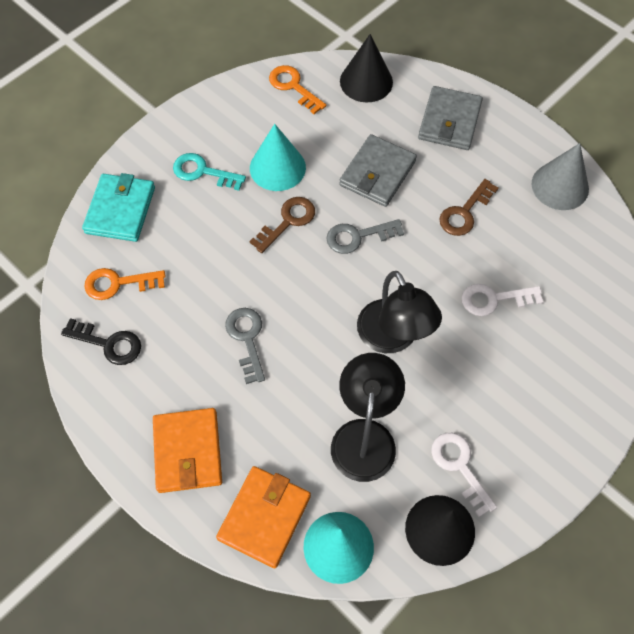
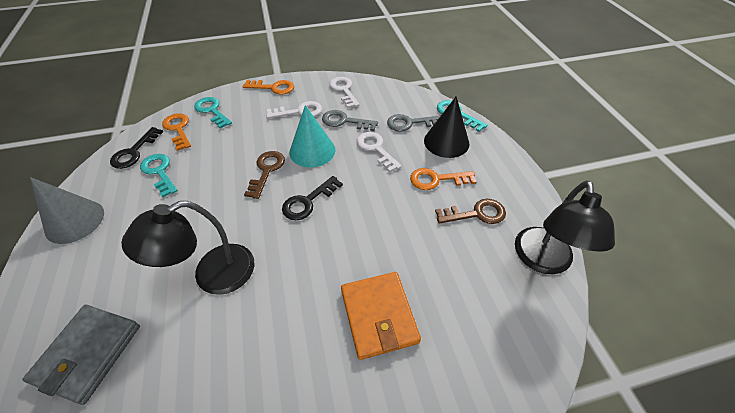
black cone: [340,34,393,103] [405,495,475,566] = 2 -> [424,96,469,158] = 1
black key: [61,318,141,365] = 1 -> [110,127,163,169] [282,176,343,220] = 2
grey wallet: [339,134,417,207] [418,86,483,150] = 2 -> [23,305,140,405] = 1
orange key: [84,268,166,300] [269,65,326,114] = 2 -> [162,113,191,151] [243,80,294,95] [410,168,476,190] = 3
orange wallet: [153,408,222,493] [216,466,311,568] = 2 -> [341,272,421,360] = 1
turquoise cone: [250,124,306,191] [303,512,374,584] = 2 -> [289,105,335,168] = 1
turquoise key: [173,153,246,191] = 1 -> [140,154,178,198] [194,97,232,129] [437,100,488,132] = 3
turquoise wallet: [82,173,155,242] = 1 -> none = 0
white key: [431,433,497,517] [462,284,543,316] = 2 -> [266,101,322,119] [329,77,360,108] [357,132,402,172] = 3

